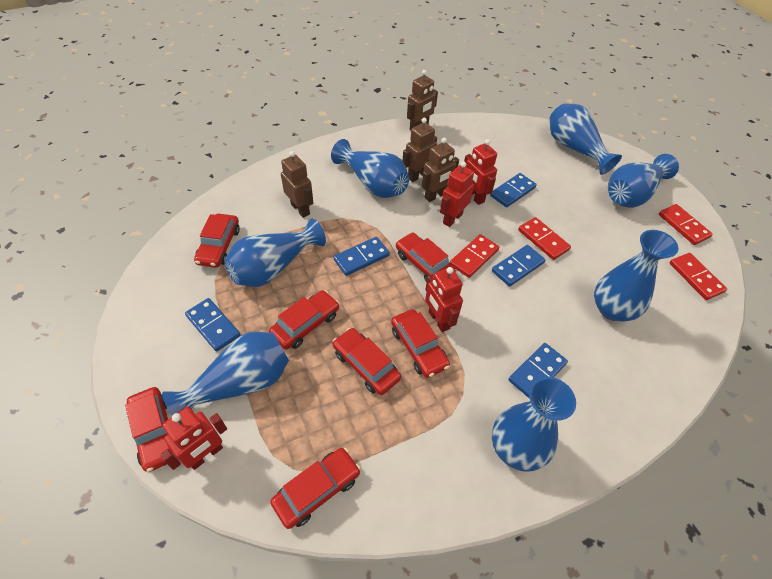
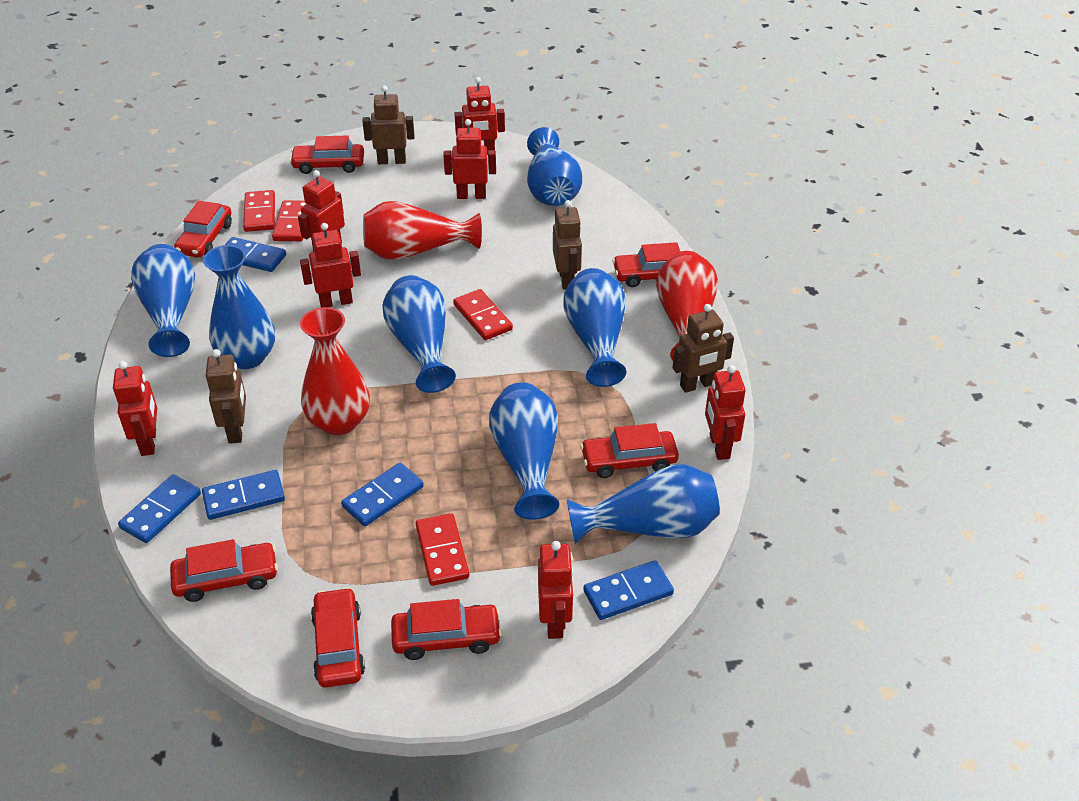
red robot: [160,407,227,470] [425,267,463,332] [440,162,474,227] [464,139,497,205] = 4 -> [113,361,157,456] [298,170,345,252] [300,223,361,308] [443,119,496,199] [454,77,505,155] [538,541,574,639] [705,365,746,460] = 7
red vase: none = 0 -> [300,307,370,435] [363,201,482,260] [656,251,718,360] = 3

